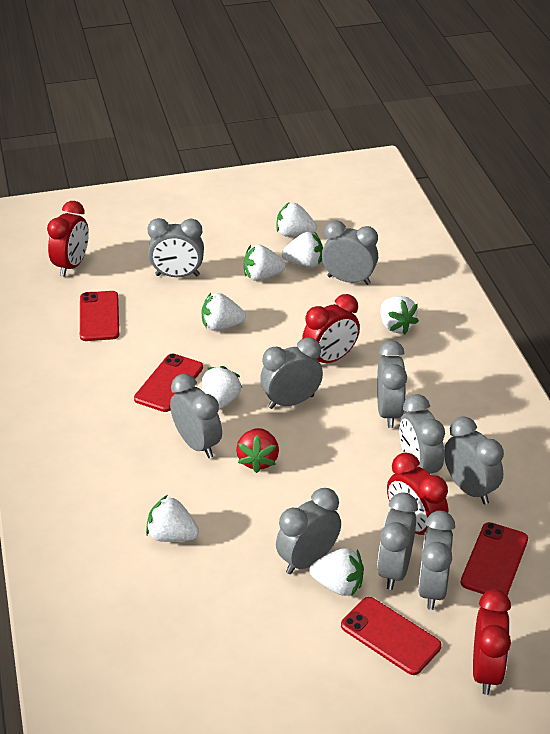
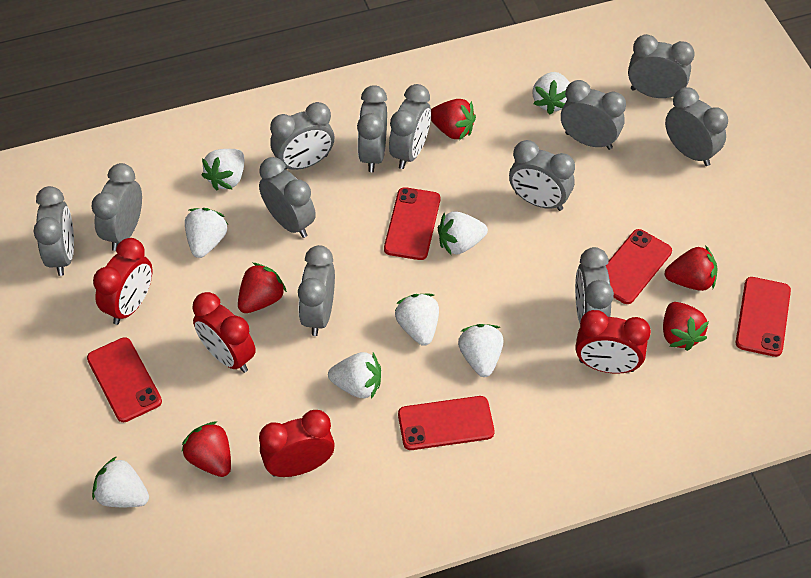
grey clock: [148,218,204,277] [170,374,222,458] [260,337,323,409] [276,488,341,574] [322,220,378,285] [377,341,407,428] [377,492,418,590] [400,394,445,474] [418,510,455,610] [444,417,504,504] = 10 -> [33,186,74,276] [92,163,142,251] [259,157,316,238] [270,102,334,170] [298,245,335,336] [357,85,387,172] [389,84,431,169] [509,140,575,211] [561,80,626,150] [575,247,614,323] [628,34,695,98] [665,87,728,166] = 12
red phone: [80,291,119,341] [134,354,203,412] [341,597,441,675] [461,522,528,596] = 4 -> [87,337,162,422] [384,187,440,260] [398,396,494,450] [606,229,672,304] [736,277,791,357] = 5
red strawberry: [236,428,279,473] = 1 -> [182,421,231,477] [238,263,287,313] [431,99,476,140] [663,302,709,351] [665,245,718,291] = 5

